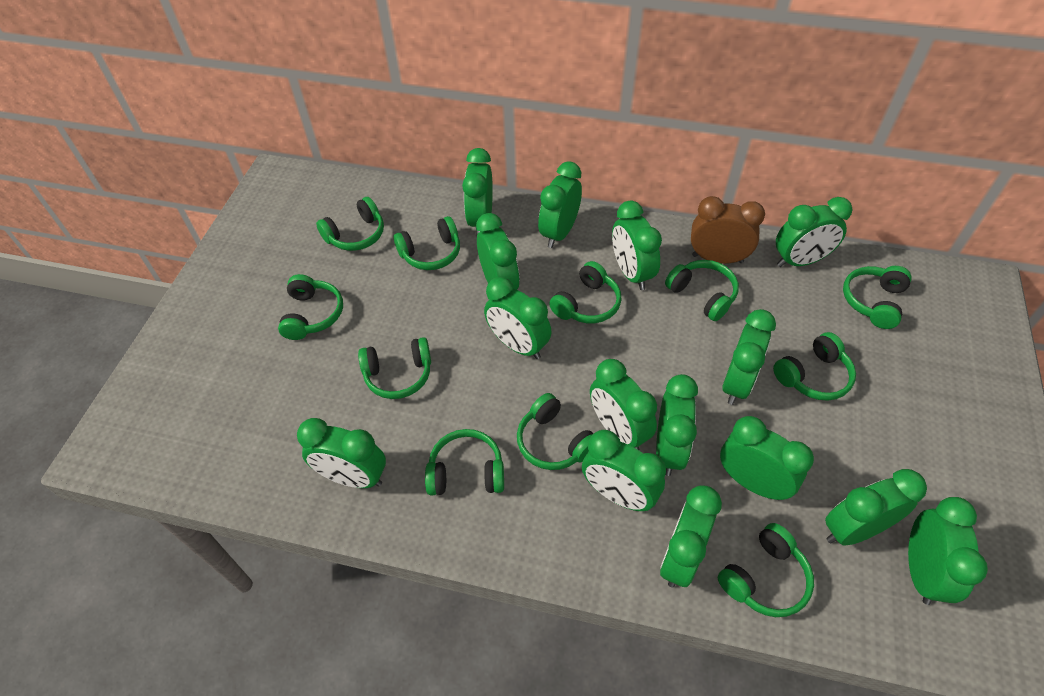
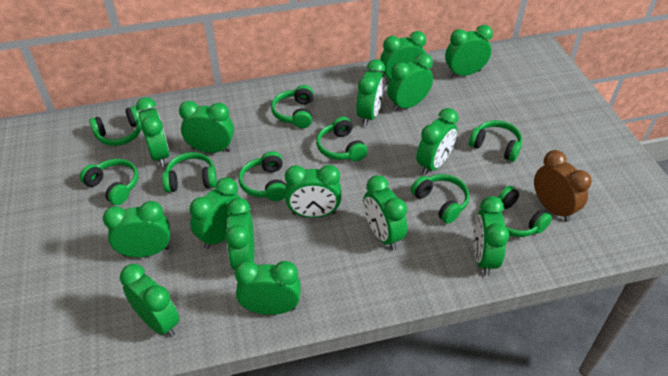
green headphones: [278,274,343,340] [316,197,384,251] [358,337,431,399] [394,216,460,270] [425,429,504,495] [517,393,593,470] [549,261,622,323] [665,260,739,321] [718,523,814,617] [773,332,856,400] [843,266,912,329] = 11 -> [80,159,138,205] [89,106,141,146] [162,152,217,193] [238,151,286,201] [271,85,314,128] [316,117,367,161] [411,174,470,224] [469,120,522,162] [498,186,552,237] = 9

